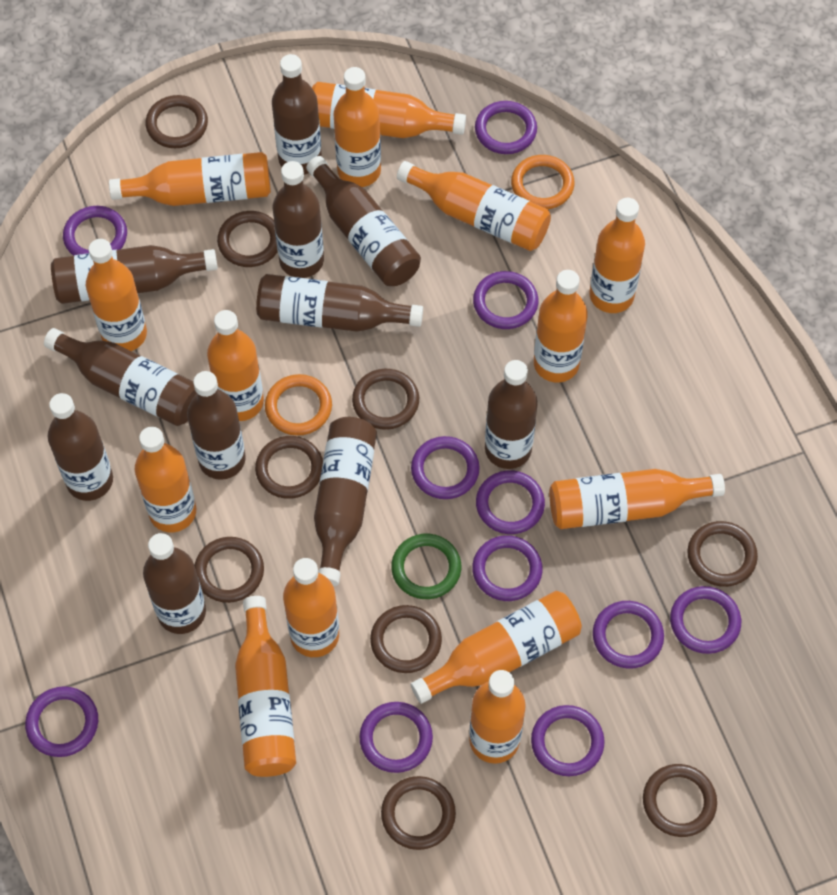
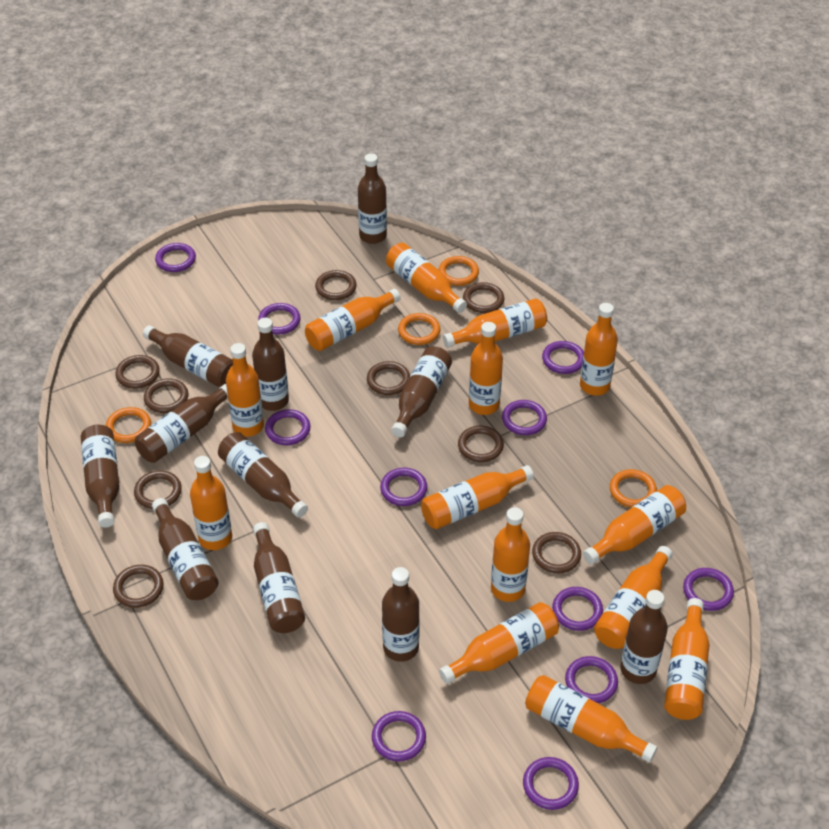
green ring: [391,534,461,599] = 1 -> none = 0
orange ring: [265,374,332,436] [511,155,575,209] = 2 -> [106,407,151,443] [398,313,441,345] [438,256,479,286] [610,469,657,508] = 4

